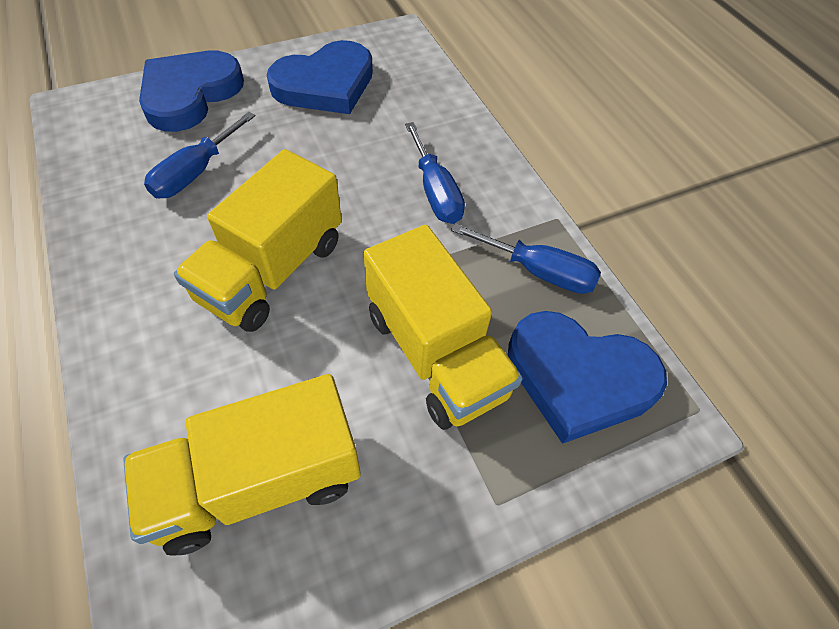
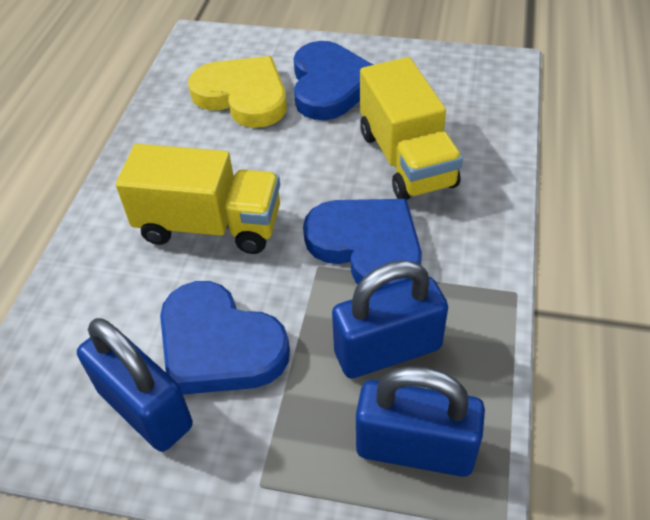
blue padlock: none = 0 -> [77,318,193,452] [332,260,448,378] [356,366,485,477] = 3
blue screwdriver: [144,112,255,198] [405,122,465,224] [451,223,601,294] = 3 -> none = 0
yellow heart: none = 0 -> [188,56,287,128] = 1
yellow truck: [123,374,361,556] [174,149,342,332] [364,225,523,430] = 3 -> [116,144,280,254] [360,57,463,200] = 2

